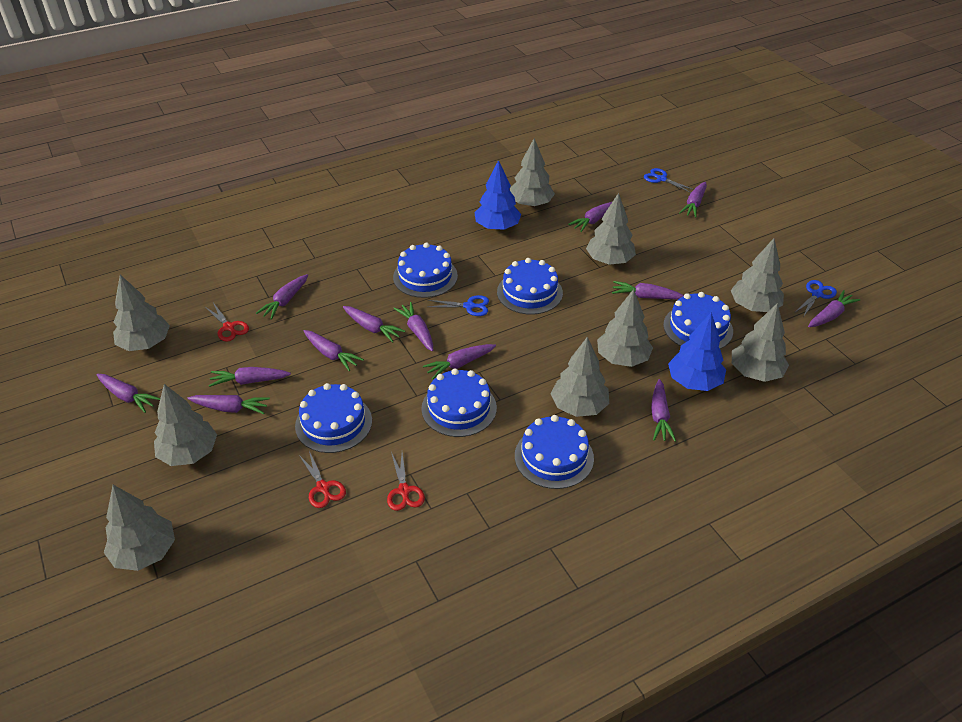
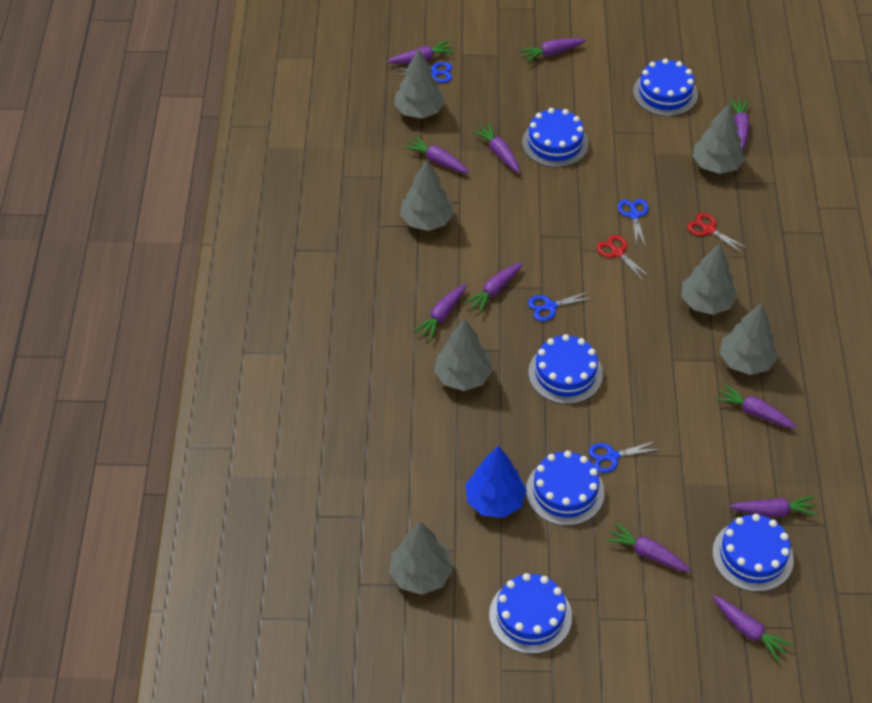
blue scissors: [428,295,489,316] [644,168,694,193] [795,280,837,317] = 3 -> [393,62,452,83] [528,291,595,321] [589,441,660,473] [618,199,649,247] = 4
blue tree: [474,160,522,231] [668,312,726,391] = 2 -> [465,446,527,518] = 1
grey tree: [104,485,175,571] [113,275,170,351] [154,384,217,466] [510,138,555,207] [551,337,609,417] [586,193,636,265] [597,289,653,367] [731,238,784,312] [732,303,789,382] = 9 -> [389,522,453,595] [394,49,445,118] [400,160,454,231] [434,319,493,391] [682,243,738,315] [692,104,745,174] [720,303,778,375] = 7
purple carrot: [97,374,160,413] [187,395,270,414] [209,367,291,387] [256,274,308,320] [304,330,364,371] [343,306,405,343] [393,302,433,351] [423,344,496,379] [568,202,612,232] [612,281,684,299] [651,379,676,442] [679,182,707,217] [808,290,860,327] = 13 -> [387,40,455,64] [404,136,469,173] [413,284,466,341] [464,262,523,313] [473,123,520,173] [519,38,586,63] [606,523,690,572] [713,596,793,661] [716,384,796,428] [729,99,750,150] [730,496,818,517] = 11
red scissors: [204,303,249,342] [298,451,346,508] [387,452,425,511] = 3 -> [597,235,651,282] [687,213,749,254] = 2

